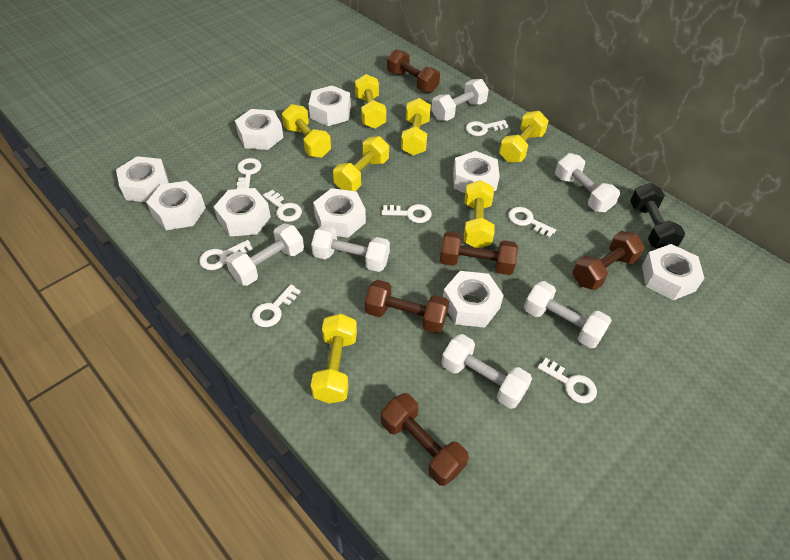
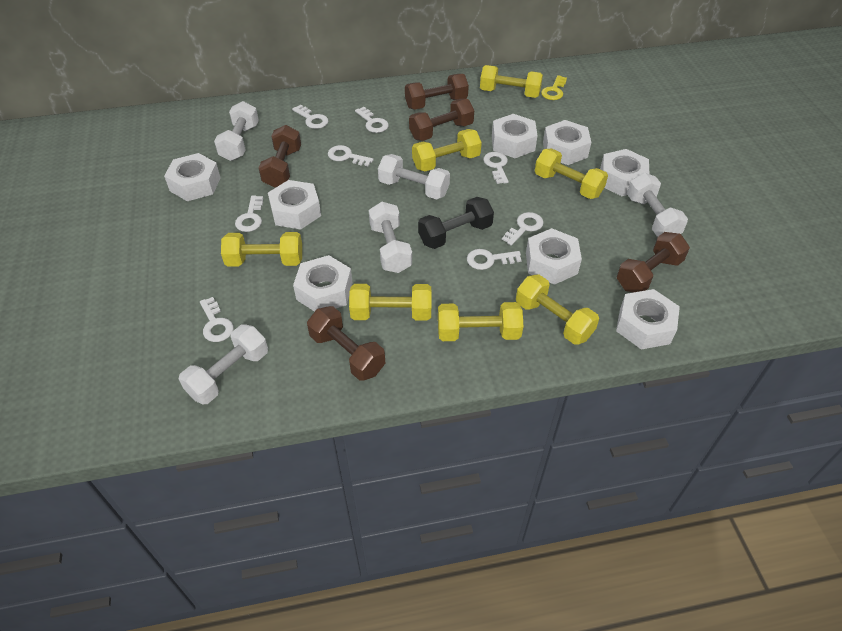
white dumbbell: [226,223,304,286] [311,225,390,272] [431,79,489,121] [441,334,532,409] [524,281,612,348] [555,153,620,212] = 6 -> [179,324,268,405] [214,101,259,161] [369,202,412,273] [378,154,450,199] [627,173,688,237] = 5
white nut: [116,156,169,202] [146,181,206,230] [214,188,271,236] [235,109,284,150] [309,85,351,126] [313,188,366,238] [443,271,504,328] [453,151,500,193] [642,244,705,300] = 9 -> [164,153,221,201] [268,180,321,230] [293,255,353,312] [492,114,538,158] [526,228,582,285] [543,120,591,165] [600,149,650,196] [616,289,680,350] = 8
yellow key: none = 0 -> [541,75,567,100] = 1

